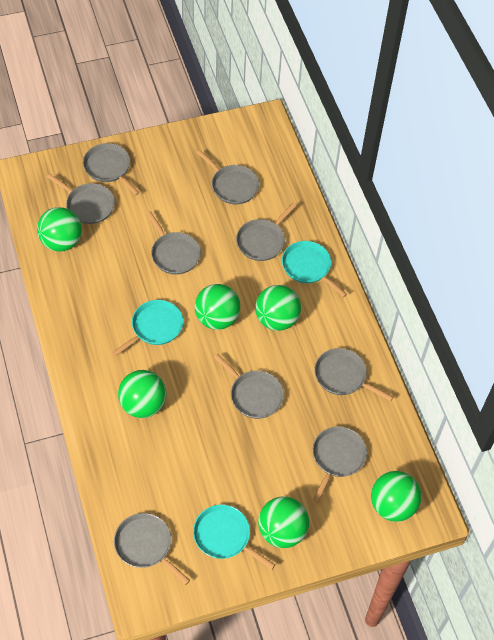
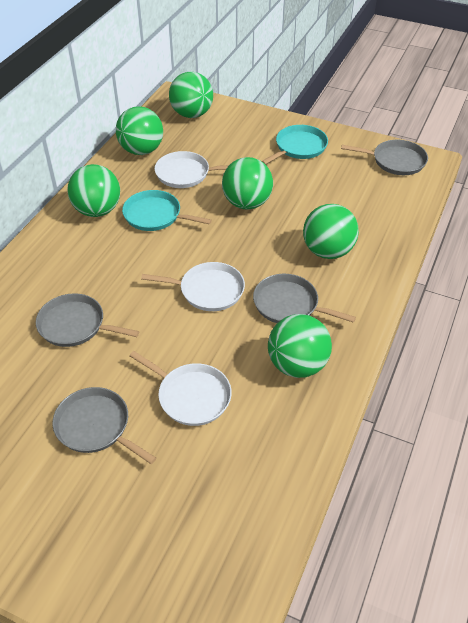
grey pan: [47,174,115,224] [83,143,140,195] [114,513,190,585] [146,211,201,275] [197,150,259,204] [214,354,284,419] [236,203,297,261] [313,426,367,503] [314,348,393,401] = 9 -> [36,293,139,347] [53,387,156,464] [253,274,356,323] [341,140,428,175] = 4
turquoise pan: [112,300,183,356] [193,505,275,570] [282,241,347,297] = 3 -> [122,190,212,231] [262,125,328,165] = 2
white pan: none = 0 -> [129,351,232,426] [141,262,245,311] [155,151,229,188] = 3

